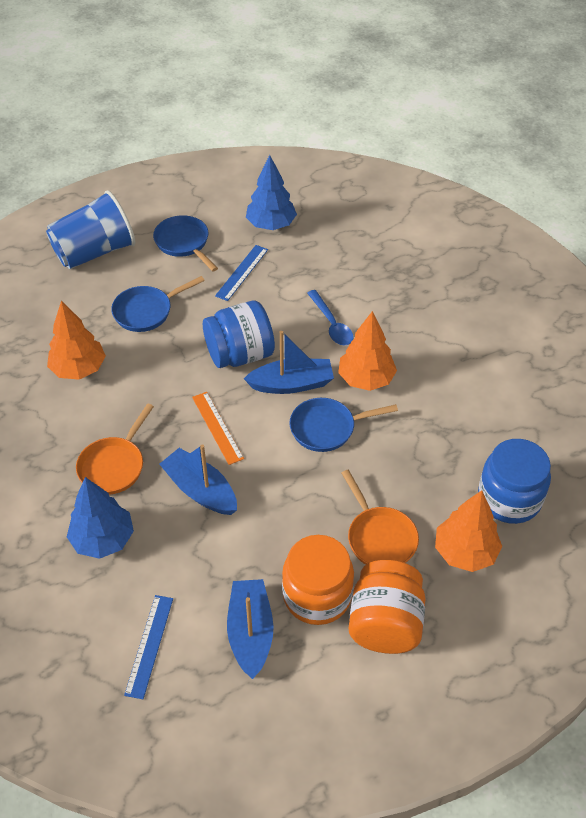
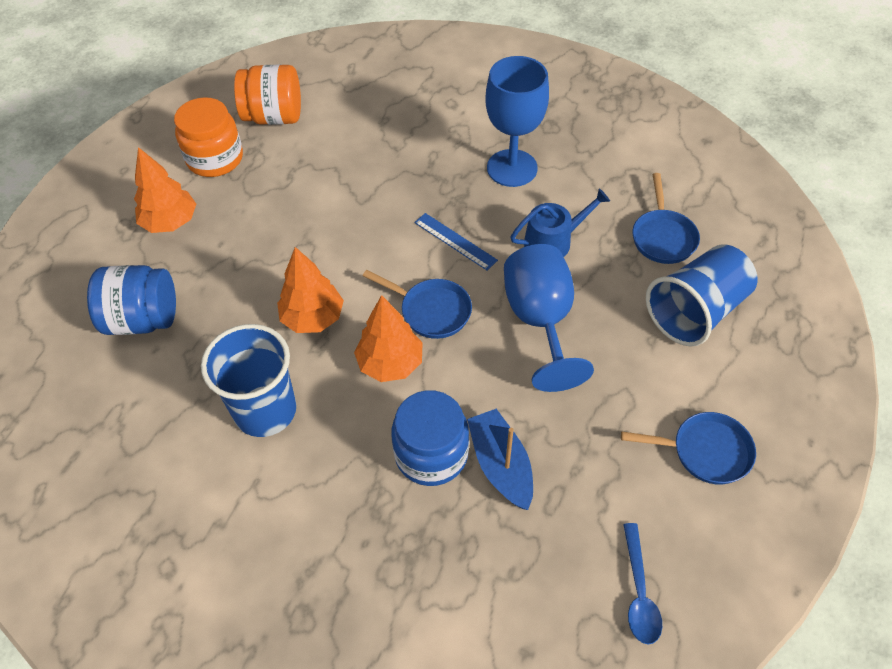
blue boat: [159,444,237,515] [227,579,274,679] [244,331,334,394] = 3 -> [467,409,533,510] = 1
blue cup: [46,190,135,269] = 1 -> [201,324,296,437] [646,244,758,347] = 2
blue goblet: none = 0 -> [485,56,549,187] [504,244,594,392] = 2
blue ruler: [124,595,173,699] [215,245,268,301] = 2 -> [414,213,498,270] = 1
blue tree: [67,477,134,559] [246,155,297,230] = 2 -> none = 0
blue watering can: none = 0 -> [510,189,610,257] = 1
orange pan: [76,403,154,495] [342,470,419,565] = 2 -> none = 0
orange ruler: [192,392,244,465] = 1 -> none = 0

